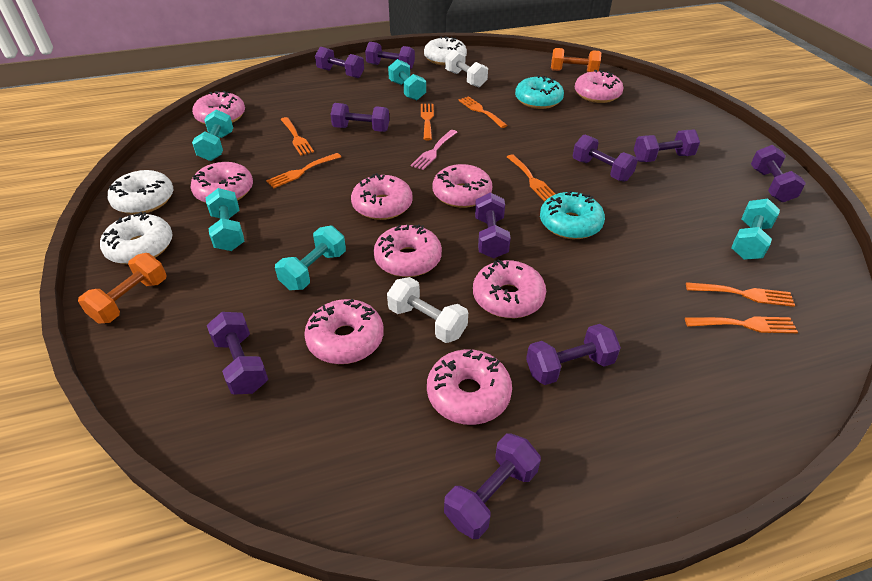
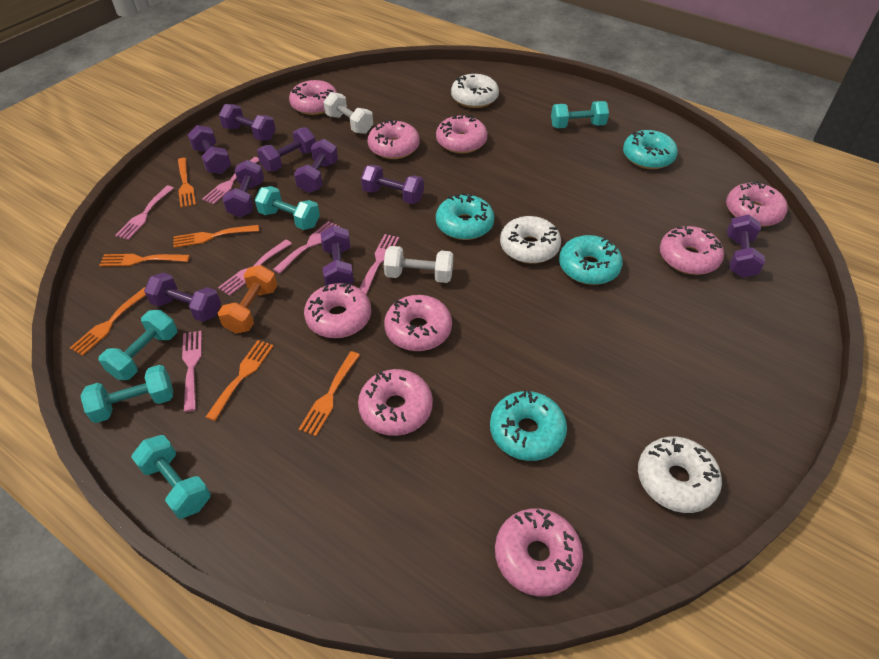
orange dumbbell: [78,253,166,324] [551,48,601,72] = 2 -> [218,265,278,334] = 1
orange fork: [266,153,341,188] [281,117,314,156] [421,104,434,140] [458,96,508,128] [507,154,555,202] [685,316,798,333] [686,282,795,307] = 7 -> [70,287,146,356] [99,254,190,267] [173,225,259,248] [178,158,196,208] [206,340,273,421] [299,351,360,436] = 6
pink fork: [411,130,457,170] = 1 -> [115,186,174,240] [182,331,202,412] [202,157,259,204] [218,240,292,296] [273,221,340,274] [359,234,399,295] = 6
purple dumbbell: [207,312,268,395] [315,47,364,78] [330,103,389,132] [365,42,415,70] [444,433,541,539] [475,192,511,259] [526,324,621,385] [573,135,638,182] [634,130,700,162] [751,145,806,202] = 10 -> [144,273,221,322] [188,125,231,174] [219,104,276,141] [222,160,264,217] [257,127,316,172] [294,139,338,193] [321,225,354,286] [361,165,424,204] [727,214,765,278] = 9
turquoise donut: [515,75,564,109] [540,191,605,239] = 2 -> [436,193,494,240] [490,390,567,461] [559,235,623,285] [623,130,678,169] = 4

